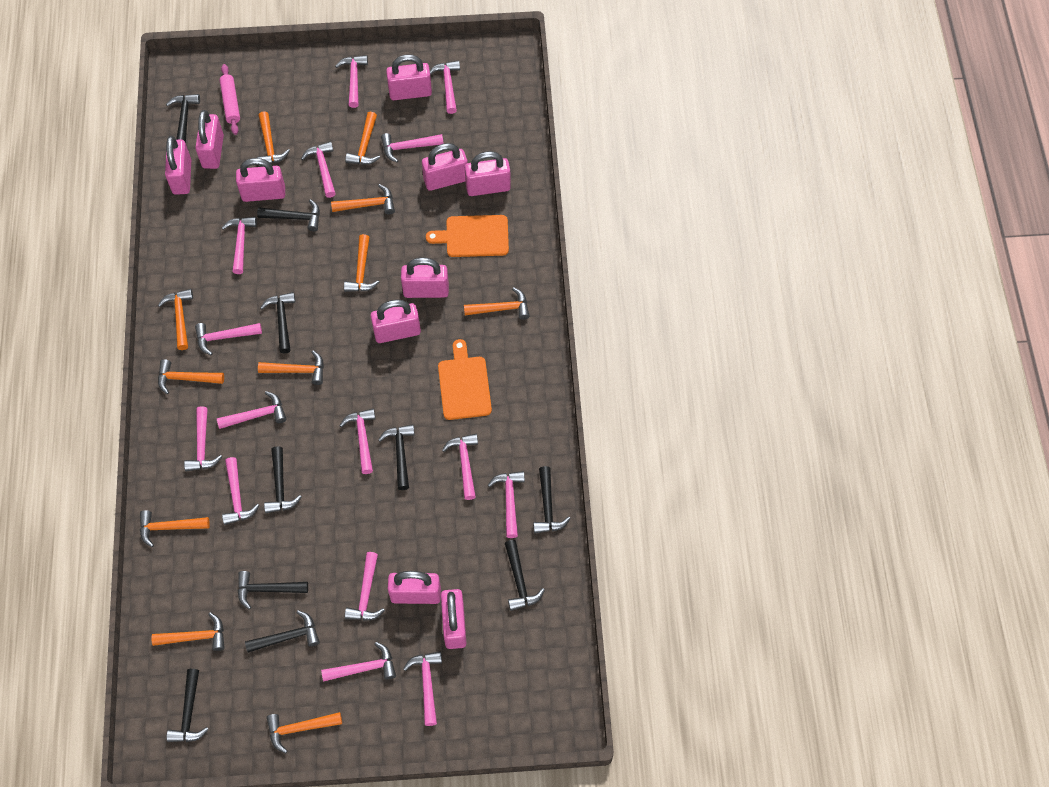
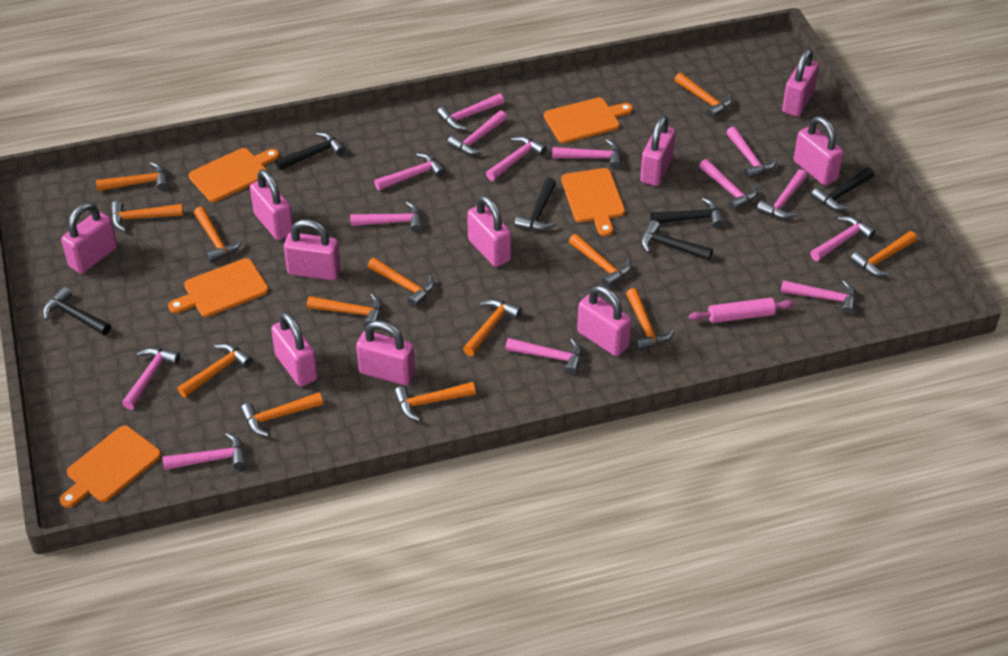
black hammer: [166,94,200,143] [166,669,209,742] [238,571,308,609] [245,610,320,653] [257,199,320,231] [260,292,295,354] [264,446,302,513] [378,424,415,490] [505,540,545,611] [533,466,571,533] = 10 -> [43,287,111,335] [275,132,346,170] [514,178,556,231] [641,220,713,260] [650,197,724,228] [811,167,874,210] = 6
orange cutting board: [426,215,509,257] [438,339,492,420] = 2 -> [60,426,161,508] [168,258,269,317] [189,148,279,202] [544,97,633,143] [561,168,625,236] = 5
orange hammer: [140,510,210,547] [151,612,225,651] [158,289,193,350] [158,359,224,394] [257,111,290,167] [258,350,324,385] [267,712,342,754] [331,184,395,214] [344,234,380,292] [345,112,380,165] [464,287,530,320] = 11 -> [96,162,169,191] [111,201,183,232] [177,343,253,398] [194,206,242,263] [241,392,323,436] [307,293,382,326] [368,257,434,307] [394,382,476,421] [463,299,522,356] [569,234,631,288] [626,288,674,351] [674,73,732,119] [850,231,917,276] = 13
pink hammer: [184,406,222,471] [195,323,262,355] [217,391,287,429] [222,217,257,274] [222,457,260,525] [301,141,336,198] [321,642,396,682] [335,55,368,108] [339,409,376,474] [345,552,385,621] [381,133,444,163] [403,651,442,726] [430,60,460,114] [442,434,478,500] [488,471,525,538] = 15 -> [122,347,181,410] [163,433,247,470] [350,201,422,233] [374,153,446,190] [437,93,504,130] [447,110,507,155] [486,136,547,181] [505,338,582,375] [552,139,621,169] [699,159,758,211] [726,126,777,179] [757,169,807,219] [781,280,856,315] [810,216,876,261] = 14

